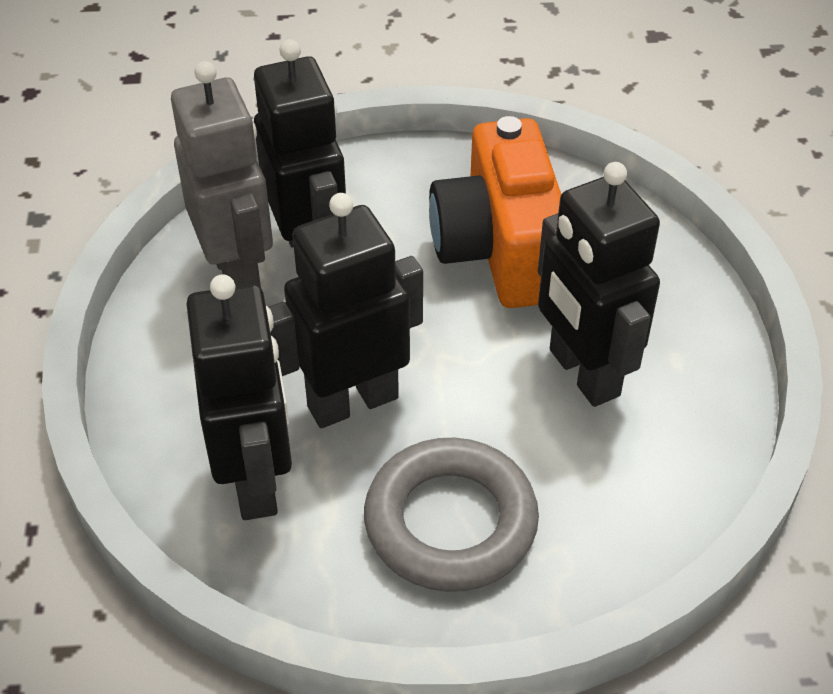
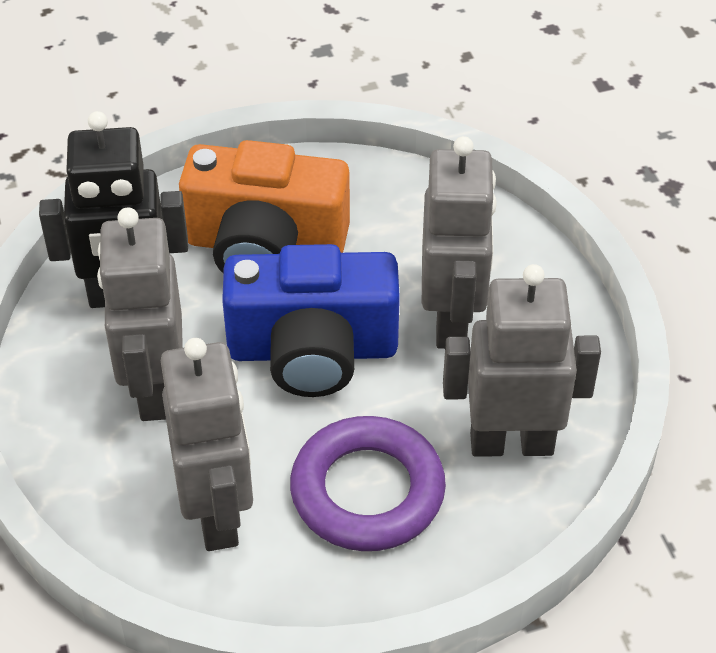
black robot: [186,274,292,520] [254,39,346,248] [269,193,423,428] [538,162,660,407] = 4 -> [39,111,188,308] = 1
blue camera: none = 0 -> [222,244,400,397] = 1
grey ring: [364,438,539,592] = 1 -> none = 0
grey robot: [171,61,273,287] = 1 -> [97,207,183,421] [161,338,253,551] [422,136,497,349] [443,264,601,457] = 4
purple ring: none = 0 -> [290,416,446,551] = 1

